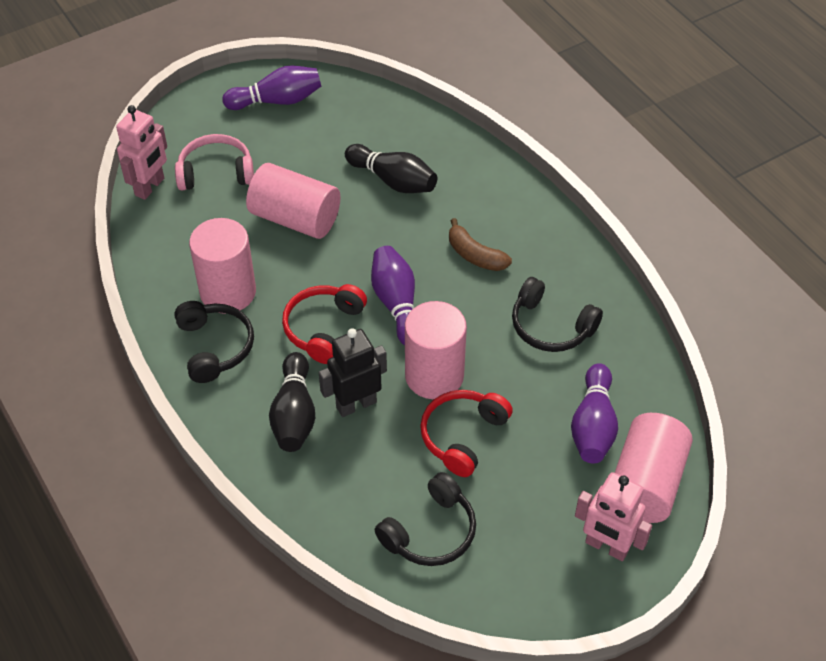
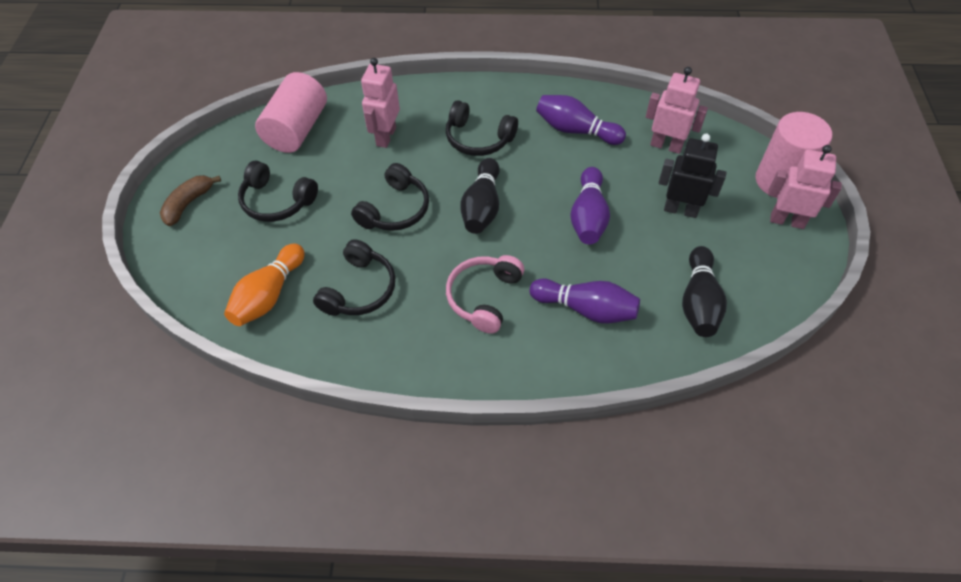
black headphones: [174,301,254,383] [375,472,476,566] [512,277,603,352] = 3 -> [238,161,318,222] [313,239,395,316] [351,163,429,231] [446,100,518,156] = 4
orange bowling pin: none = 0 -> [224,244,305,326] = 1
pink cylinder: [189,218,256,314] [246,163,341,239] [405,301,467,399] [615,413,693,523] = 4 -> [255,72,327,153] [756,112,832,198] = 2
pink robot: [116,105,167,200] [575,472,652,561] = 2 -> [361,58,400,148] [646,67,708,154] [768,145,842,229] = 3
red headphones: [282,284,367,364] [420,390,513,477] = 2 -> none = 0

